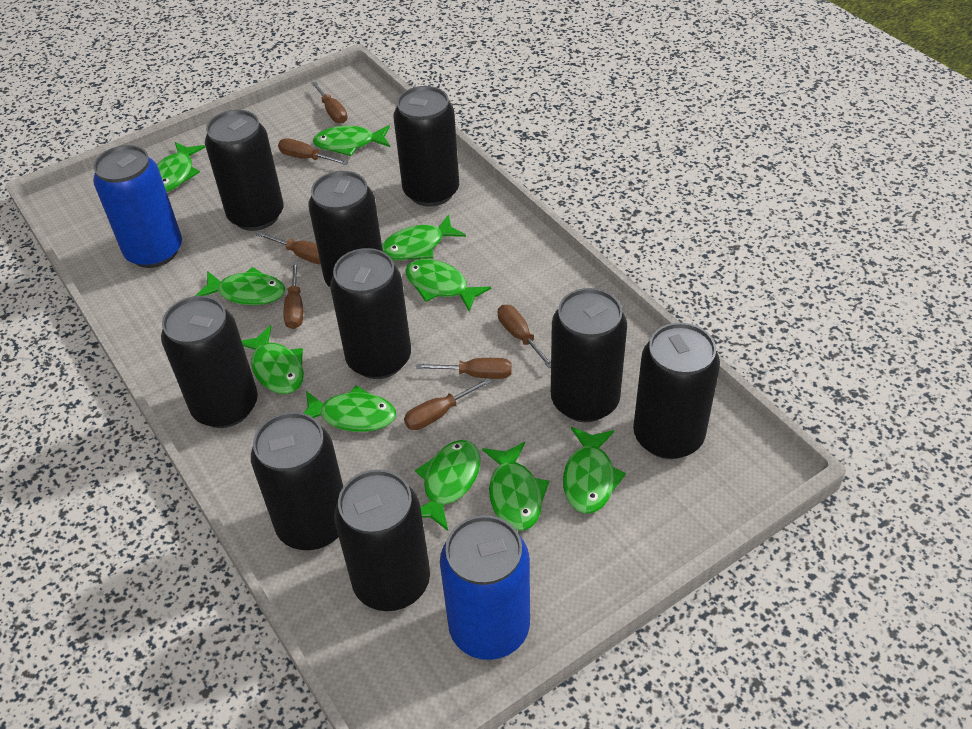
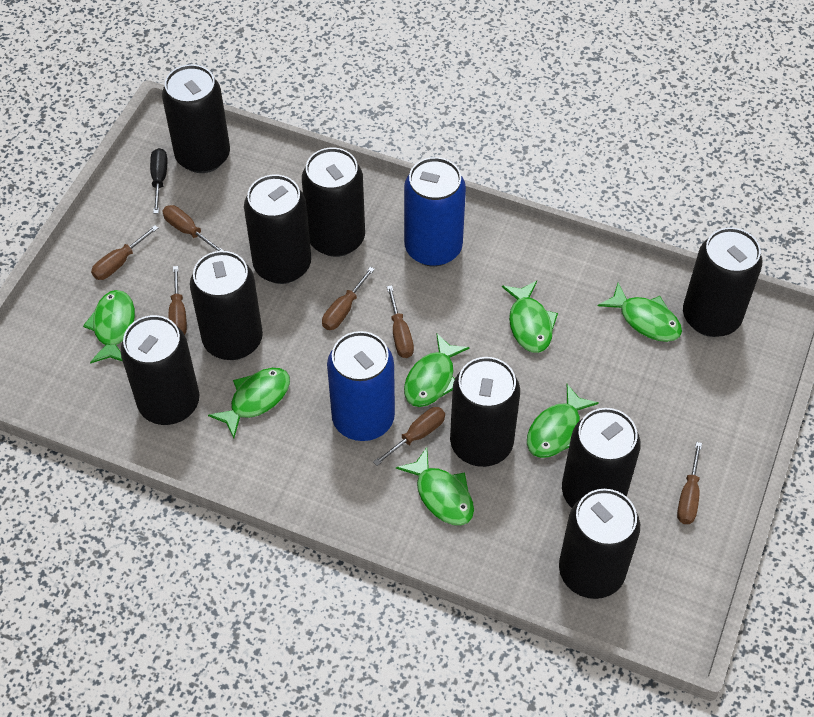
black screwdriver: none = 0 -> [150,148,167,214] = 1
green fish: [157,142,205,192] [195,267,285,305] [241,325,304,394] [303,385,396,432] [313,125,390,156] [382,214,466,260] [405,259,491,312] [415,440,481,531] [482,442,549,531] [563,427,626,514] = 10 -> [83,290,135,364] [208,368,290,438] [396,447,474,525] [404,333,470,407] [502,281,558,353] [527,384,599,458] [598,282,682,342] = 7

